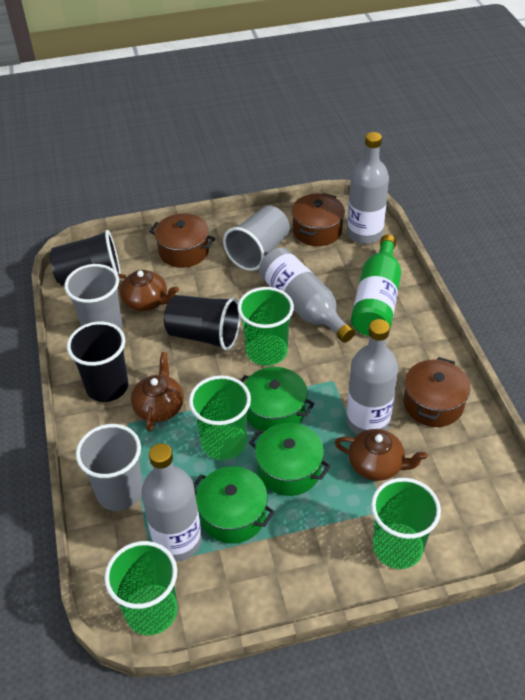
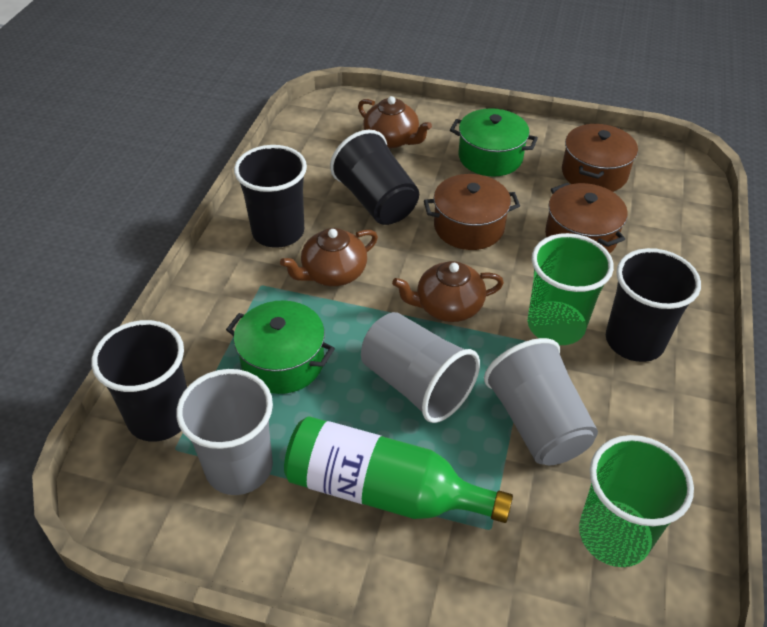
black cup: [50,230,121,286] [67,321,128,402] [164,295,241,351] = 3 -> [92,320,187,442] [234,145,307,248] [330,130,419,225] [606,248,701,362] = 4
green cup: [104,541,178,635] [189,375,251,460] [237,287,294,366] [371,478,441,569] = 4 -> [528,233,614,345] [579,435,694,567] = 2
green pot: [194,467,275,544] [240,367,315,432] [249,423,331,496] = 3 -> [226,300,335,394] [450,108,538,177] = 2
grey bottle: [141,443,202,561] [259,247,355,343] [346,319,398,435] [347,132,389,244] = 4 -> none = 0

